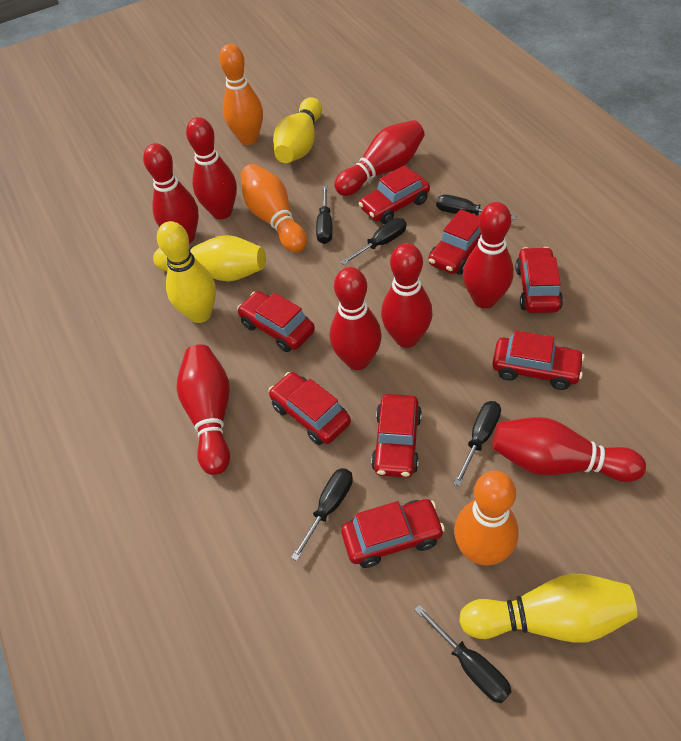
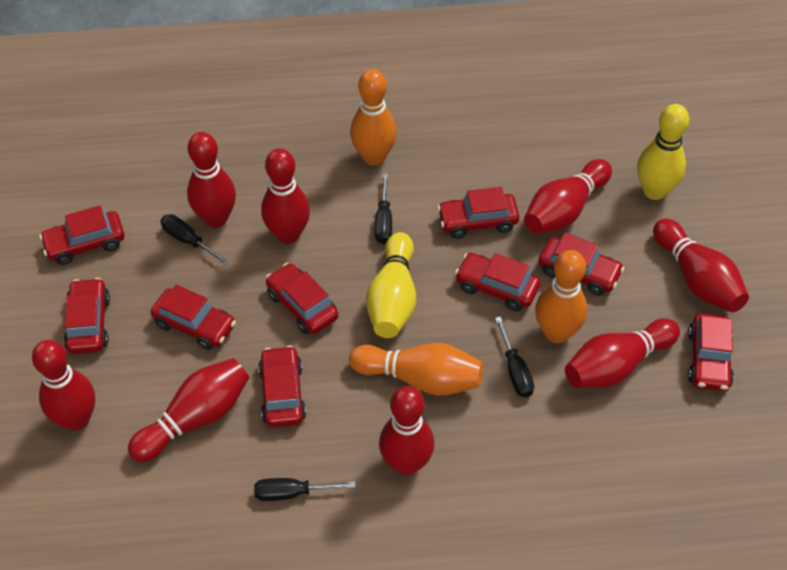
black screwdriver: [291,468,353,561] [316,185,333,244] [340,218,407,265] [415,605,512,703] [436,195,516,220] [453,401,501,486] = 6 -> [160,214,230,265] [254,478,355,501] [375,173,392,244] [495,317,534,397] = 4
red car: [237,291,315,352] [268,372,351,445] [341,499,445,568] [359,165,430,224] [371,394,422,478] [428,209,481,275] [492,330,585,390] [515,247,563,313] = 8 -> [40,206,125,265] [64,278,110,354] [151,284,236,350] [258,345,306,427] [266,263,338,334] [437,187,519,239] [455,253,540,311] [539,232,624,296] [688,313,734,391] = 9
yellow bowling pin: [153,235,266,282] [157,221,216,323] [273,97,322,163] [459,573,637,643] = 4 -> [366,232,416,338] [637,104,689,200] = 2

